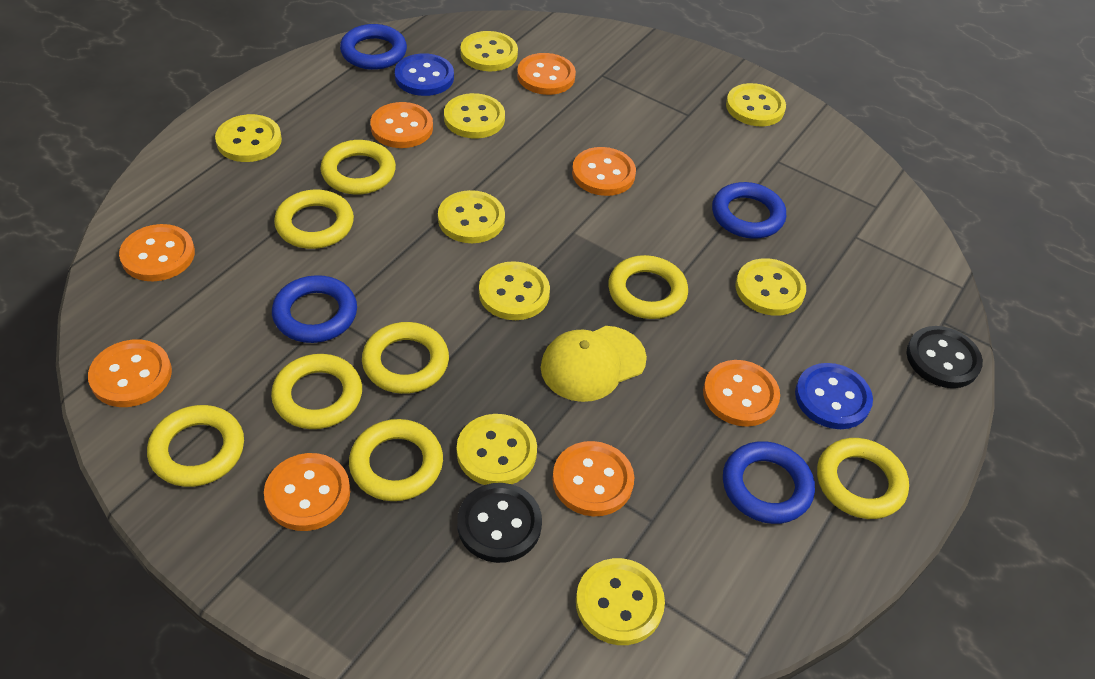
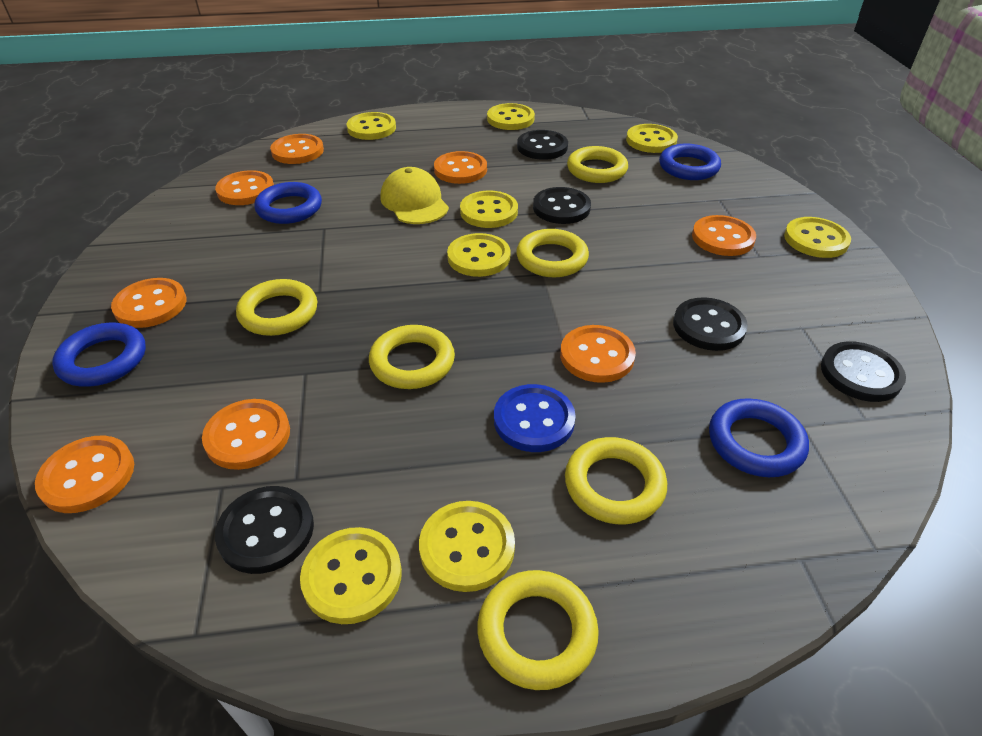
black button: [457,483,542,563] [907,326,983,388] = 2 -> [215,486,314,574] [517,130,568,160] [533,187,591,224] [673,297,748,351] [821,341,906,402] = 5
blue button: [395,53,454,96] [795,363,873,429] = 2 -> [494,384,576,452] = 1
yellow button: [215,114,282,162] [438,190,505,243] [444,93,505,138] [457,414,537,485] [460,31,518,71] [479,261,550,320] [576,558,665,645] [726,83,786,126] [735,258,806,316] = 9 -> [300,527,402,624] [347,112,396,140] [419,501,515,592] [447,233,511,277] [460,190,518,228] [487,103,535,130] [626,124,678,153] [784,217,851,258] = 8
yellow ring: [147,405,244,487] [271,354,362,429] [274,189,354,249] [320,140,396,195] [349,419,443,501] [362,322,449,394] [608,255,688,319] [817,438,909,519] = 8 -> [236,279,317,336] [369,325,455,389] [478,570,599,690] [516,229,589,277] [565,437,667,524] [567,146,628,183] = 6

